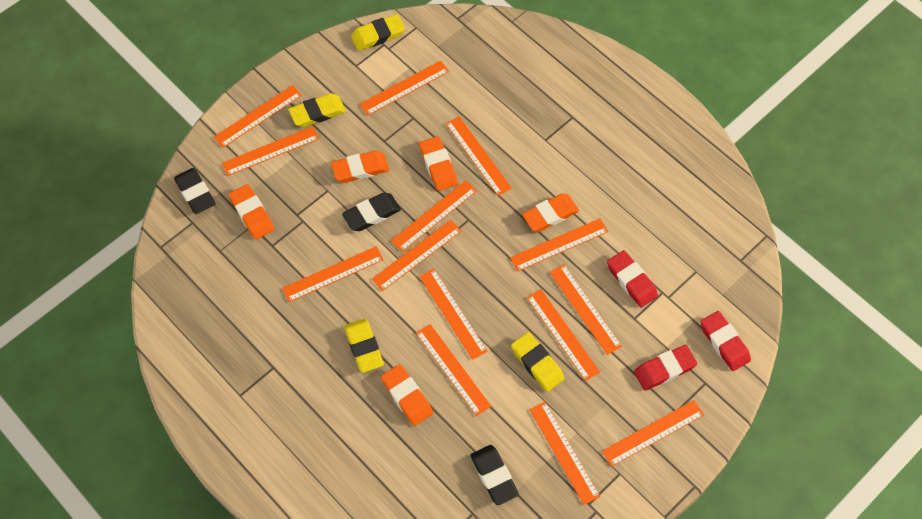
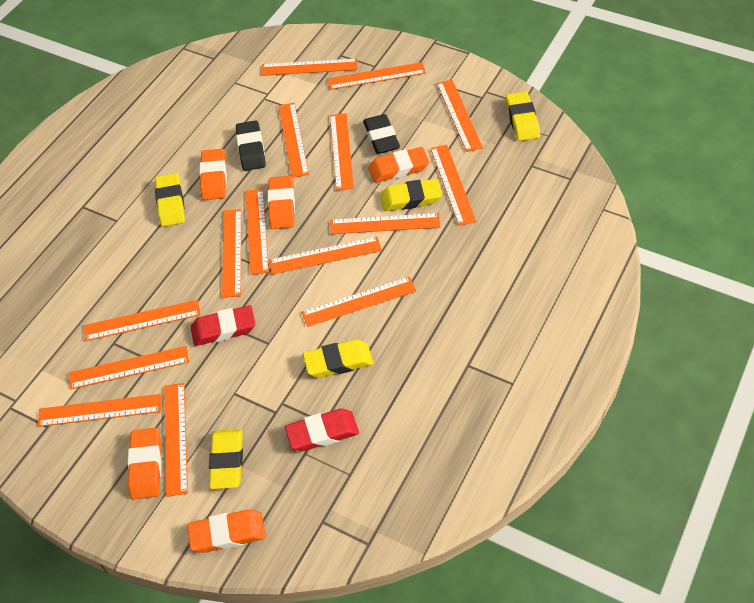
black eraser: [174,168,216,214] [342,193,401,231] [470,445,519,505] = 3 -> [236,120,266,171] [363,114,400,154] = 2
orange ruler: [214,85,302,148] [222,126,319,176] [282,246,383,302] [360,60,449,115] [372,220,461,291] [391,180,477,252] [416,324,491,416] [419,269,488,360] [446,116,512,196] [510,218,608,271] [527,289,600,381] [530,402,600,505] [550,264,622,355] [602,400,704,467] = 14 -> [38,394,161,427] [69,346,189,389] [84,300,201,341] [164,383,188,497] [222,209,242,298] [245,189,269,275] [261,58,358,76] [269,237,382,275] [278,103,309,178] [301,277,416,327] [327,62,426,90] [330,113,354,190] [330,213,440,234] [430,145,476,226] [437,80,483,152] = 15
red eraser: [607,250,658,307] [634,345,697,391] [701,311,751,371] = 3 -> [191,305,256,346] [285,408,359,451] = 2
yellow eraser: [288,93,346,127] [344,319,384,373] [351,14,405,51] [511,332,565,392] = 4 -> [155,173,185,227] [209,429,243,489] [303,340,373,378] [380,179,442,211] [506,92,540,141] = 5

